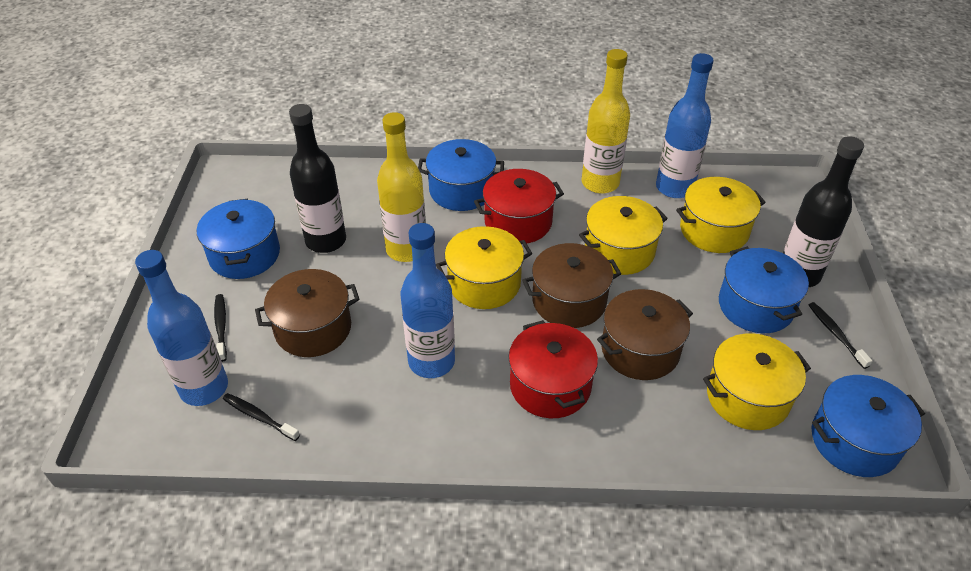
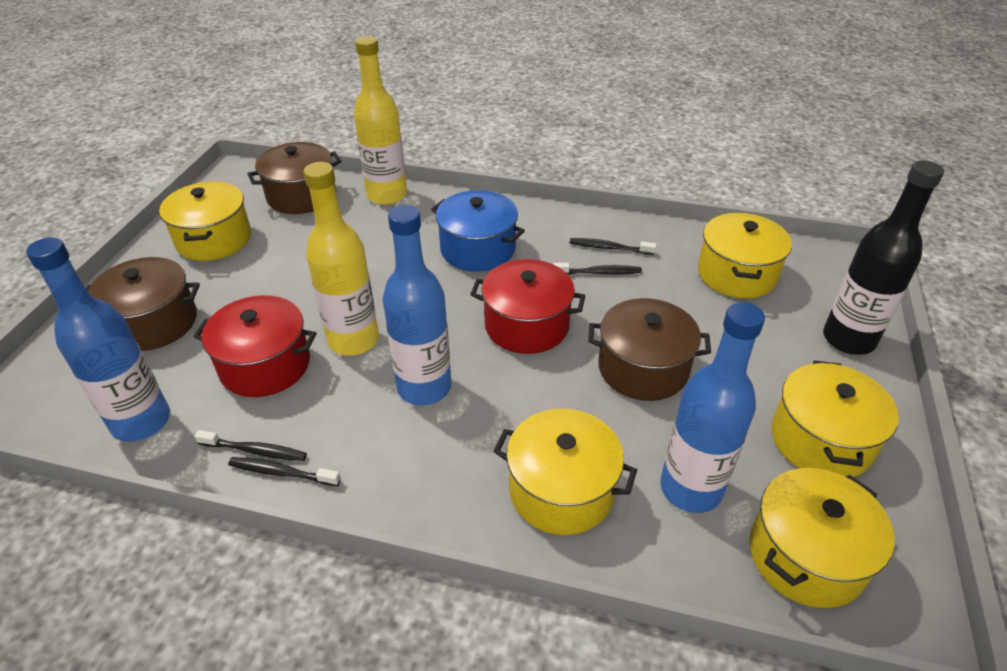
black bottle: [289,104,346,253] [783,136,864,287] = 2 -> [823,160,944,355] = 1
black toothbrush: [214,294,227,362] [223,393,300,441] [809,302,873,369] = 3 -> [194,430,307,461] [228,457,341,486] [553,263,642,274] [570,238,657,255] = 4
blue pot: [197,199,280,279] [418,139,504,211] [719,246,809,333] [812,375,925,477] = 4 -> [431,190,525,272] = 1
yellow pot: [436,226,533,309] [579,196,668,275] [676,177,766,253] [703,333,811,430] = 4 -> [159,181,251,261] [493,409,637,535] [698,213,792,298] [749,468,894,608] [771,360,899,477] = 5

